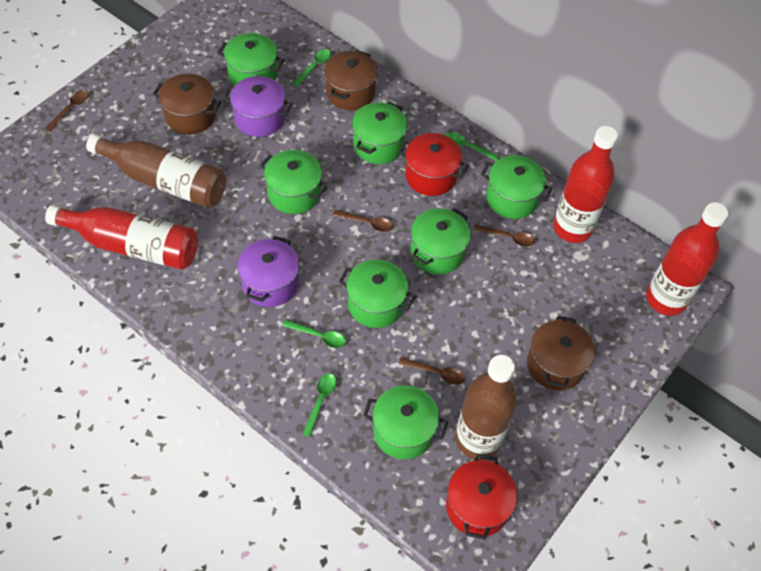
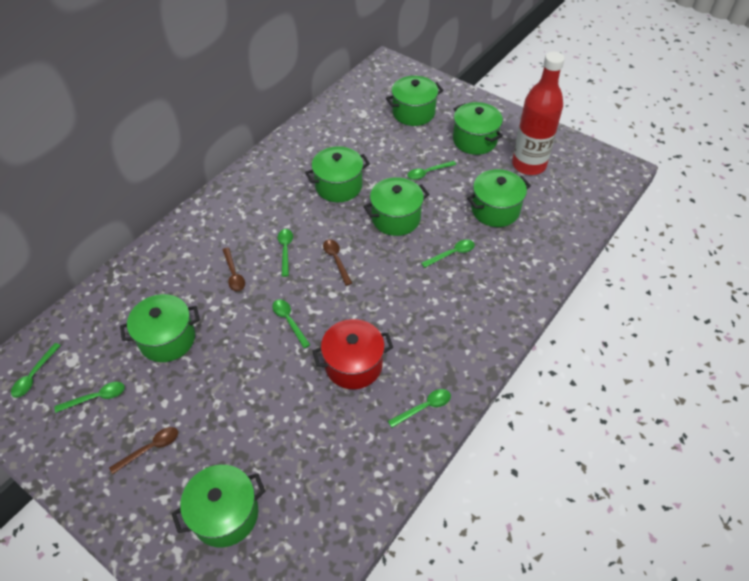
brown bottle: [86,134,226,208] [456,355,517,460] = 2 -> none = 0
brown pot: [153,74,222,135] [324,50,378,110] [527,315,595,391] = 3 -> none = 0
brown spoon: [45,90,89,131] [333,210,393,232] [398,357,465,385] [473,224,535,247] = 4 -> [109,427,178,474] [223,247,245,291] [323,239,352,286] = 3
green spoon: [283,320,346,348] [293,49,331,86] [302,373,337,437] [445,132,500,161] = 4 -> [11,343,61,398] [55,382,125,413] [272,300,310,348] [278,229,293,277] [388,389,451,428] [407,161,456,180] [421,240,475,268] = 7
purple pot: [224,76,293,137] [237,236,299,307] = 2 -> none = 0
red bottle: [45,205,198,270] [553,126,618,243] [646,202,728,316] = 3 -> [512,52,565,175] = 1
red pot: [398,133,469,196] [446,454,517,540] = 2 -> [313,319,393,389] = 1

